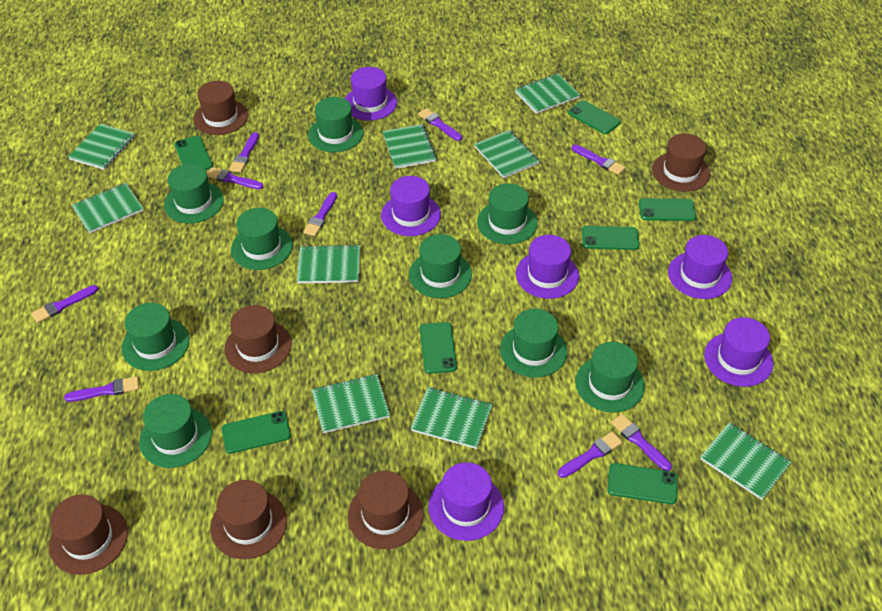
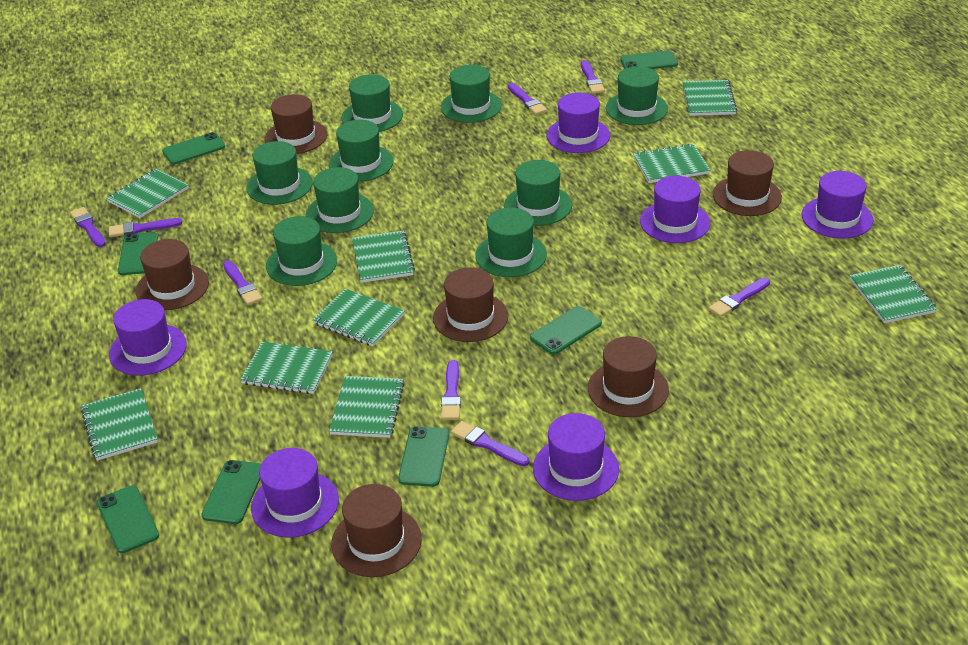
purple brush: [31,285,98,323] [64,376,139,402] [207,167,264,189] [229,132,259,173] [303,192,337,236] [418,108,462,141] [558,431,623,478] [572,144,626,175] [611,414,672,471] = 9 -> [70,207,106,247] [109,218,182,237] [223,260,262,305] [441,360,461,420] [451,421,529,466] [508,83,547,115] [581,60,605,94] [708,278,770,317] = 8

